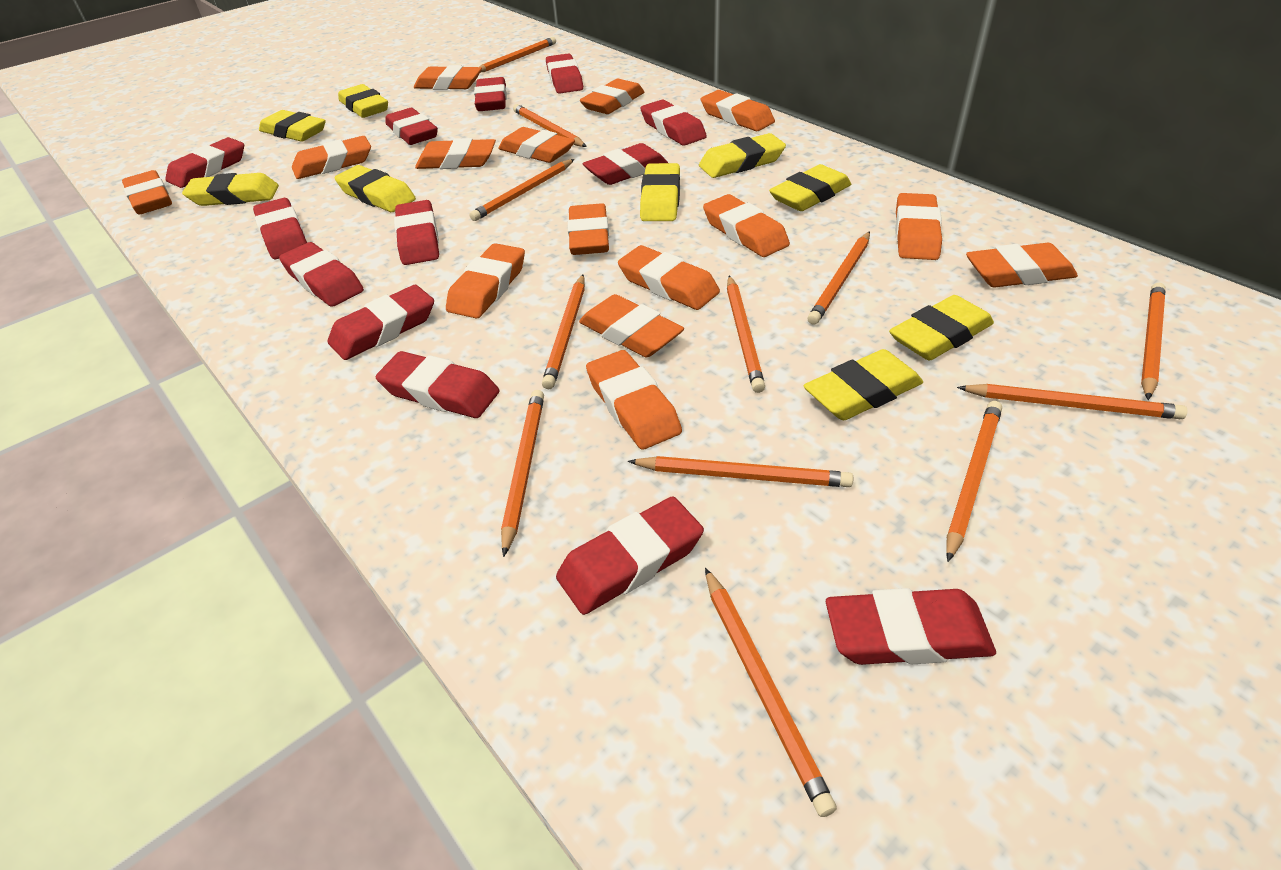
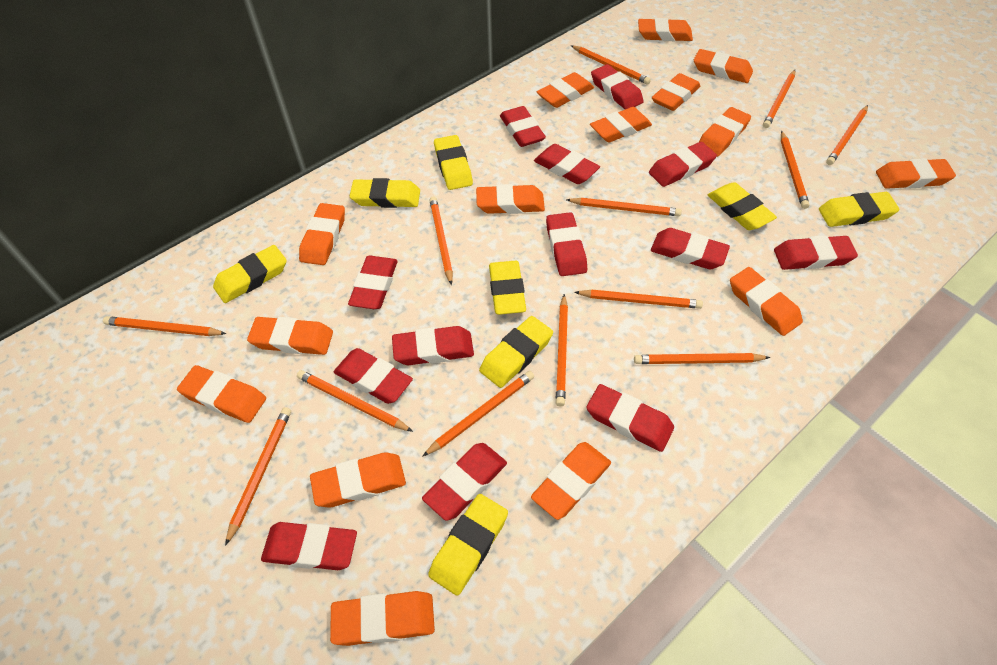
orange pencil: [469,159,574,221] [479,37,556,73] [501,390,544,557] [513,104,587,147] [542,275,585,389] [628,456,853,487] [705,568,837,817] [727,276,765,393] [807,231,870,325] [946,401,1002,562] [957,384,1188,419] [1141,283,1165,400] = 12 -> [103,316,227,336] [225,407,291,546] [297,370,413,432] [423,371,534,456] [429,196,453,285] [556,294,568,407] [566,198,682,216] [571,45,651,85] [574,289,703,309] [634,353,770,364] [763,70,795,128] [781,131,810,209] [826,105,868,165] = 13
yellow eraser: [182,173,279,206] [259,110,326,142] [334,165,416,212] [338,84,388,118] [640,163,680,221] [699,133,786,178] [769,164,851,211] [804,349,923,420] [889,295,994,361] = 9 -> [213,245,287,303] [350,178,420,208] [428,494,508,596] [434,135,473,190] [479,316,553,388] [489,261,526,315] [708,182,777,230] [819,192,900,227] = 8

